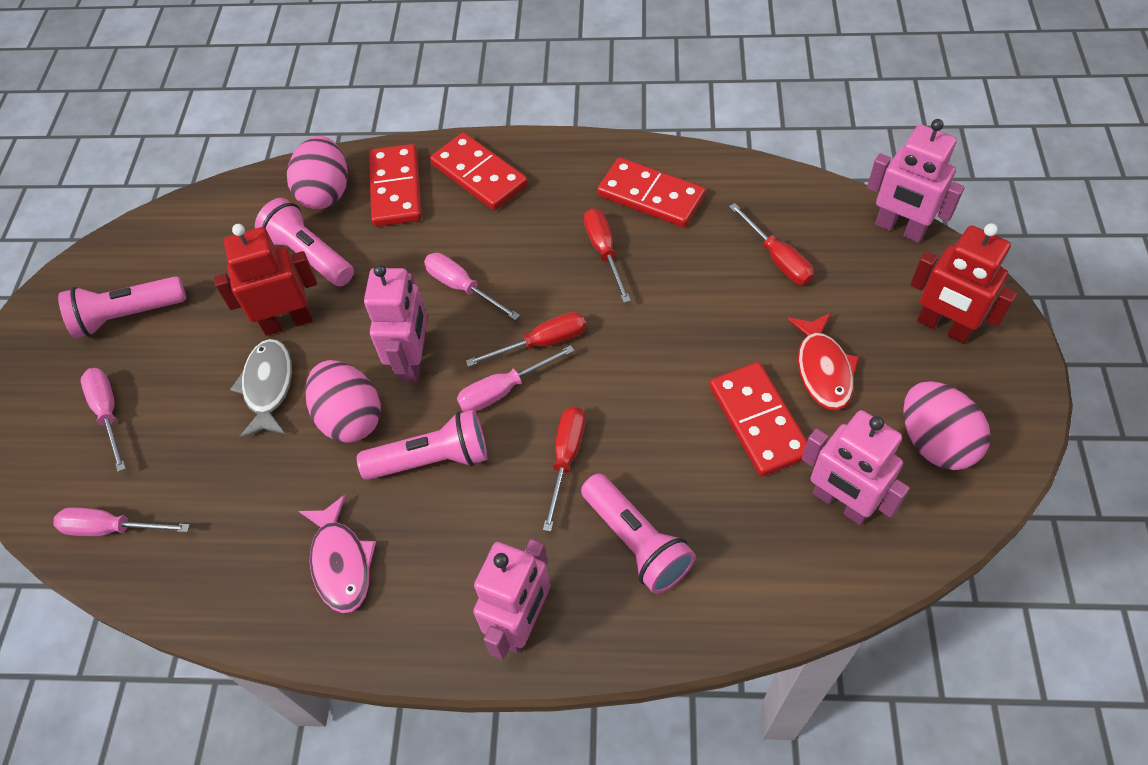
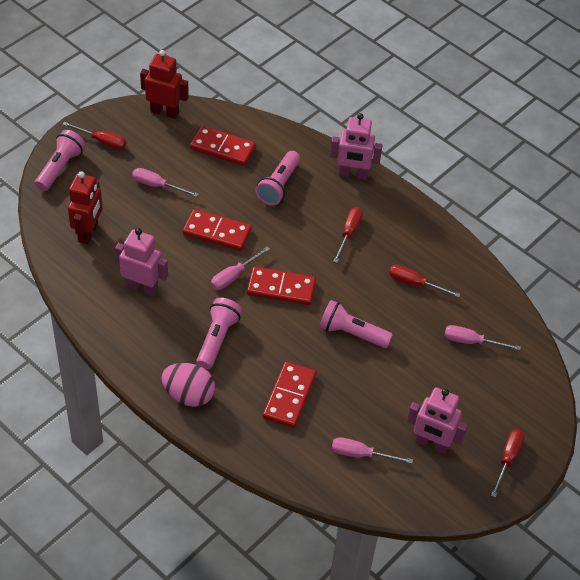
grey fish: [230,339,292,439] = 1 -> none = 0
pink egg: [287,136,348,209] [305,360,381,443] [903,381,991,470] = 3 -> [161,363,215,407] = 1
pink fish: [299,494,376,613] = 1 -> none = 0
pink robot: [364,264,428,382] [473,539,550,660] [802,410,910,525] [867,119,965,243] = 4 -> [115,228,168,297] [330,113,382,180] [407,387,468,454] = 3
red fish: [787,313,859,411] = 1 -> none = 0

